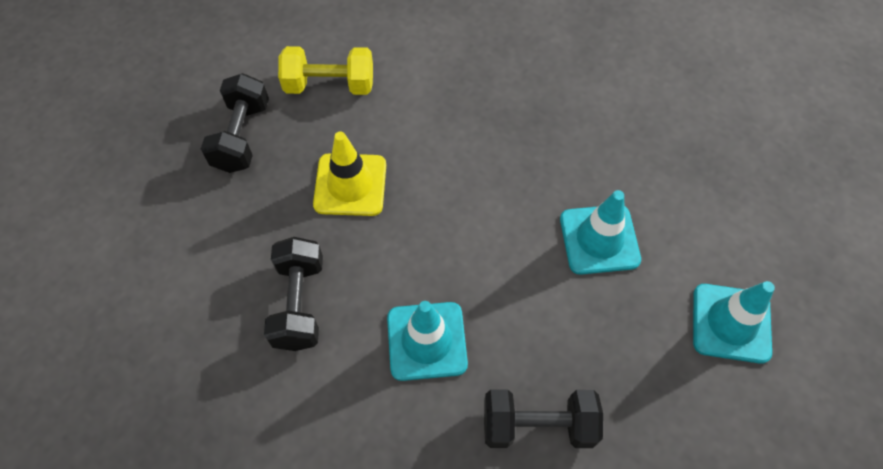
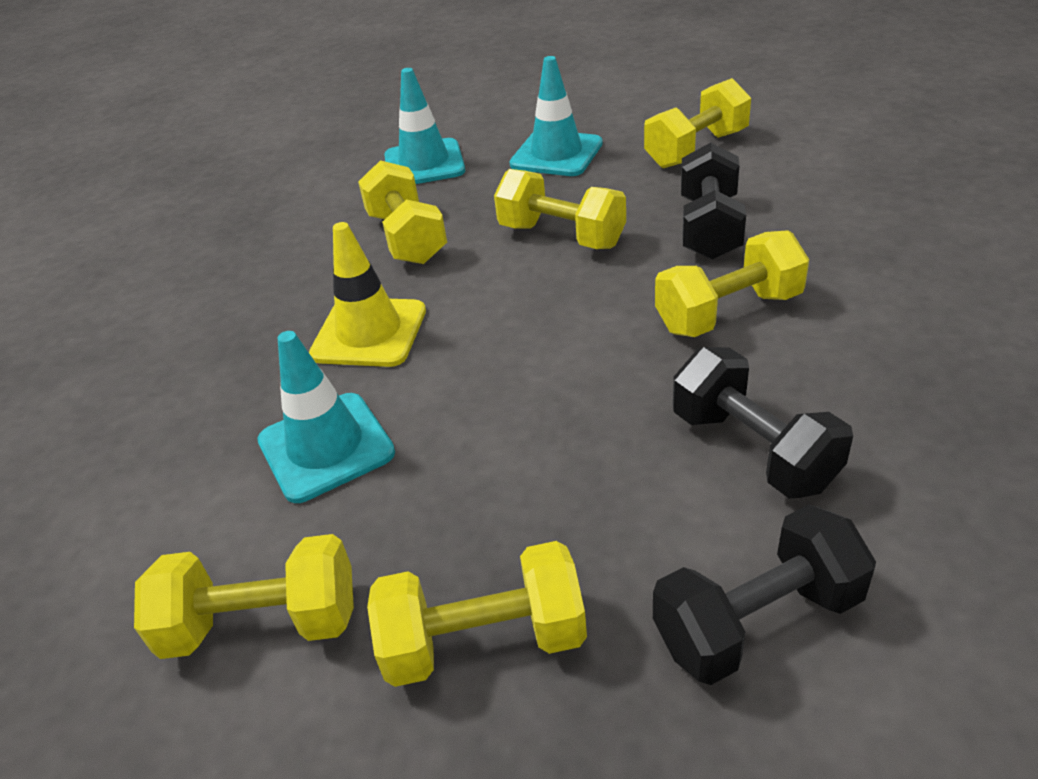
yellow dumbbell: [278,46,373,95] = 1 -> [134,534,354,659] [358,160,447,264] [367,541,587,687] [494,169,626,249] [644,78,751,168] [655,230,809,337] = 6

